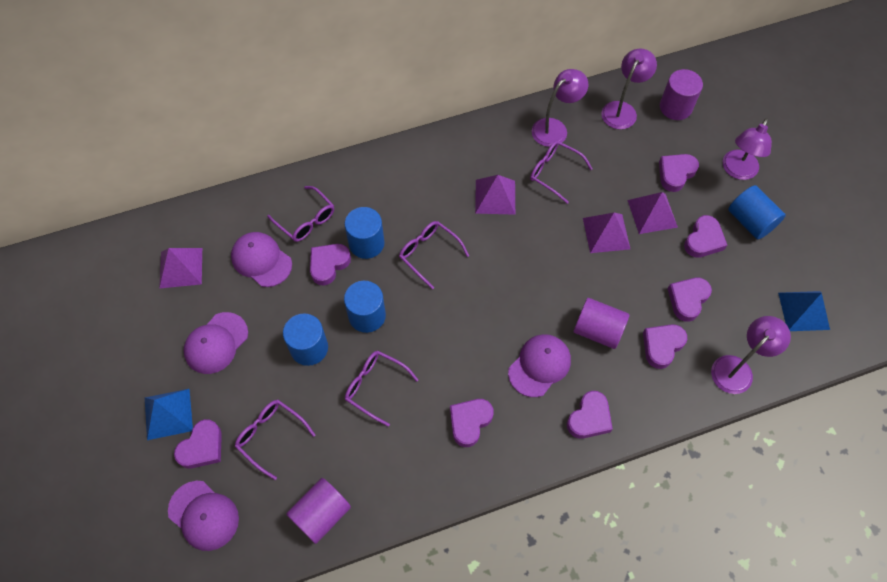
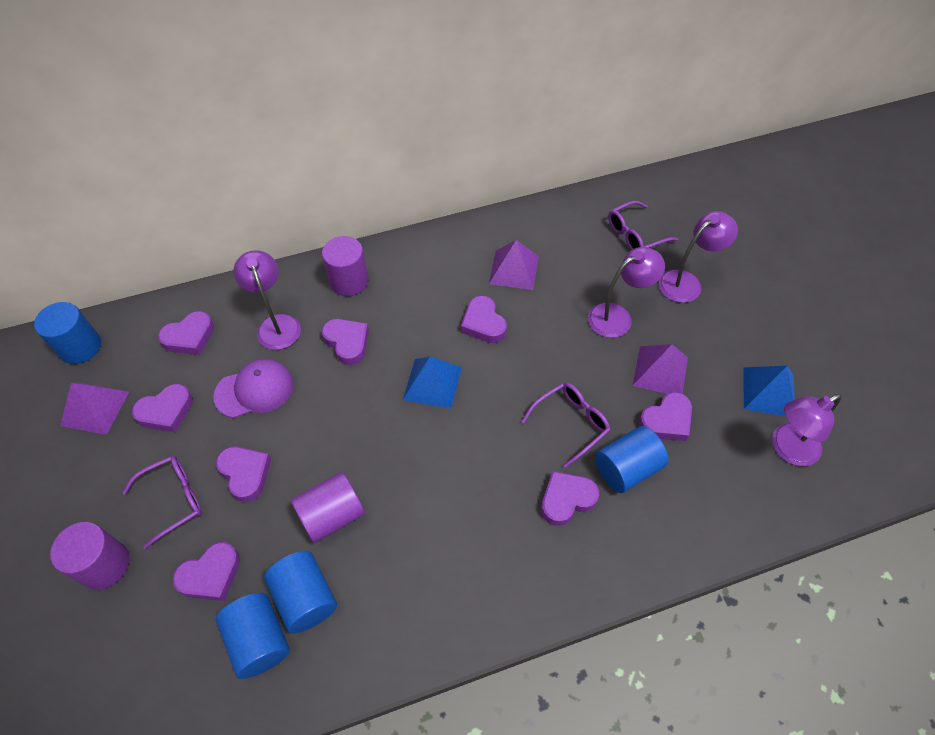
purple cap: [168,481,239,551] [184,312,248,374] [231,232,292,287] [508,334,571,397] = 4 -> [213,359,294,418] = 1
purple glasses: [235,400,315,480] [267,186,334,242] [345,351,418,427] [399,221,469,289] [530,141,593,204] = 5 -> [122,456,202,549] [521,383,610,468] [608,201,678,250] = 3
purple pyramid: [159,248,202,289] [475,175,515,215] [583,213,630,253] [627,192,678,234] = 4 -> [60,383,129,435] [489,240,539,290] [633,344,688,394] = 3

